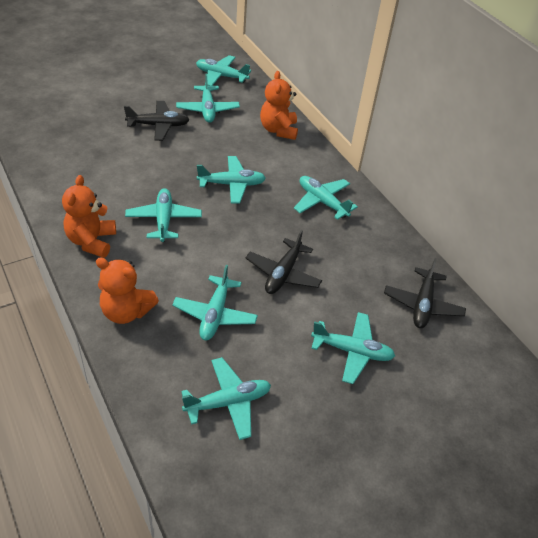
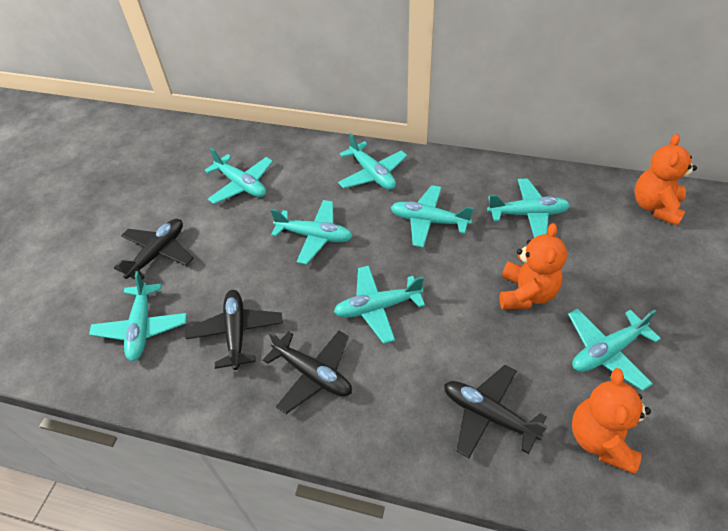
black plane: [124,101,190,141] [246,230,322,294] [384,258,466,328] = 3 -> [114,219,193,280] [186,290,283,370] [263,331,352,414] [444,365,548,458] = 4

